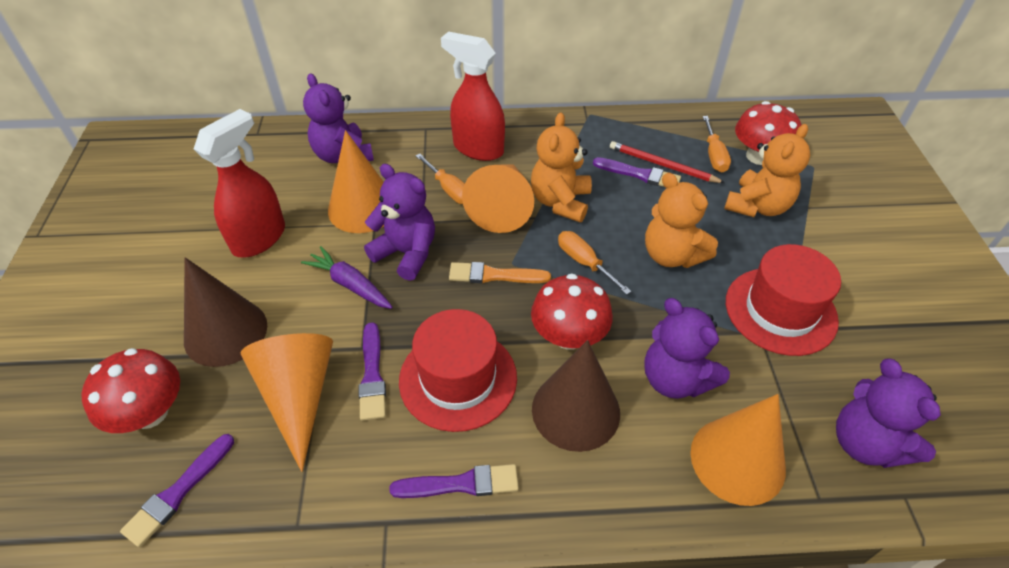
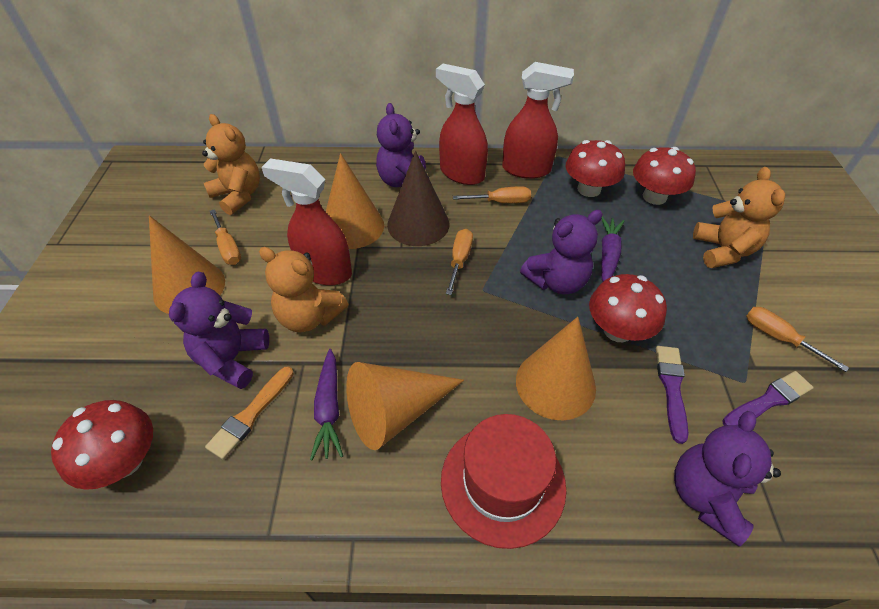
brown cone: [184,257,267,367] [532,340,620,452] = 2 -> [387,151,449,246] = 1
orange screwdriver: [415,154,465,204] [558,231,632,295] [703,116,731,172] = 3 -> [210,209,241,265] [446,229,473,295] [453,186,531,203] [746,307,849,372] = 4
purple brush: [120,434,234,547] [359,322,386,421] [389,464,519,498] [593,157,681,187] = 4 -> [656,346,688,444] [722,371,814,426] = 2
purple carrot: [301,246,393,309] = 1 -> [310,349,343,460] [601,217,624,281] = 2
red hat: [399,309,517,432] [726,244,841,356] = 2 -> [441,414,566,549] = 1
red mushroom: [81,348,180,433] [531,273,613,350] [735,101,802,165] = 3 -> [51,400,153,490] [566,140,625,197] [589,274,667,342] [633,147,696,205] = 4
red pencil: [610,141,725,183] = 1 -> none = 0
red spray bottle: [194,109,285,257] [441,31,505,161] = 2 -> [261,158,352,285] [436,64,488,185] [502,62,574,179] = 3

